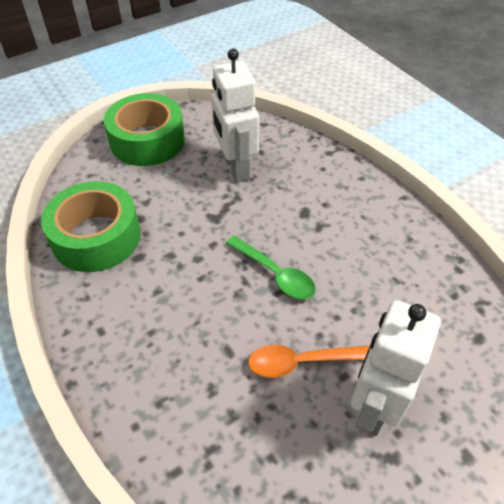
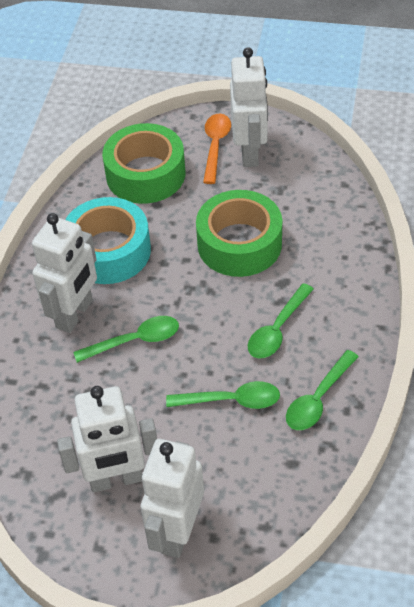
green spoon: [226,236,316,300] = 1 -> [73,316,179,363] [166,381,280,409] [248,283,314,359] [286,350,359,430] = 4
turquoise tape: none = 0 -> [65,197,151,284] = 1
white robot: [211,49,259,182] [351,300,441,436] = 2 -> [32,213,97,333] [57,386,157,492] [141,439,204,558] [230,47,268,167] = 4

